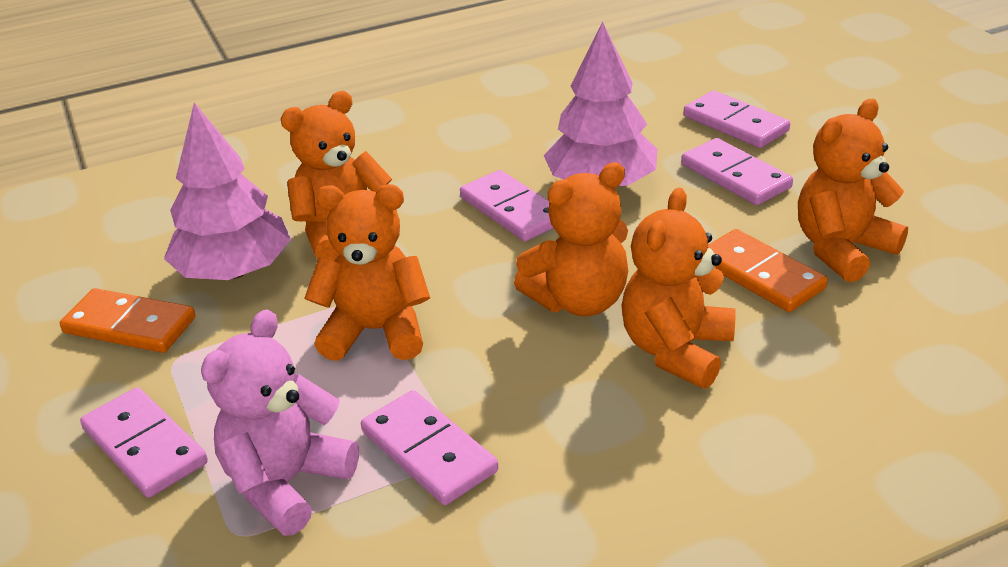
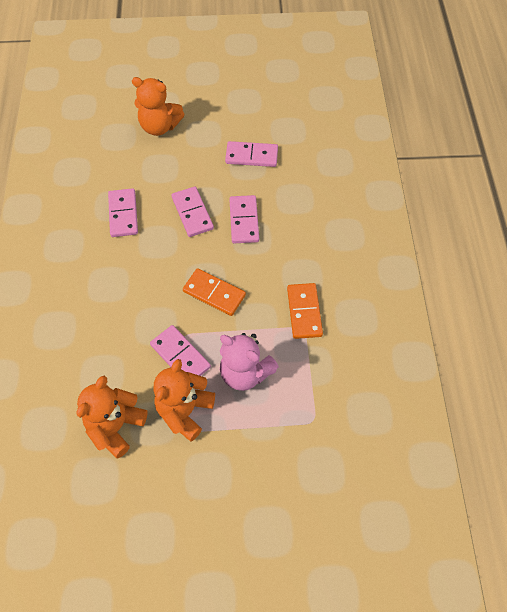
orange teddy bear: [281,91,392,261] [304,184,430,361] [514,162,628,316] [621,188,736,388] [798,99,908,283] = 5 -> [76,376,148,458] [132,77,185,136] [153,359,215,442] = 3
pink tree: [164,103,291,280] [544,21,657,186] = 2 -> none = 0

